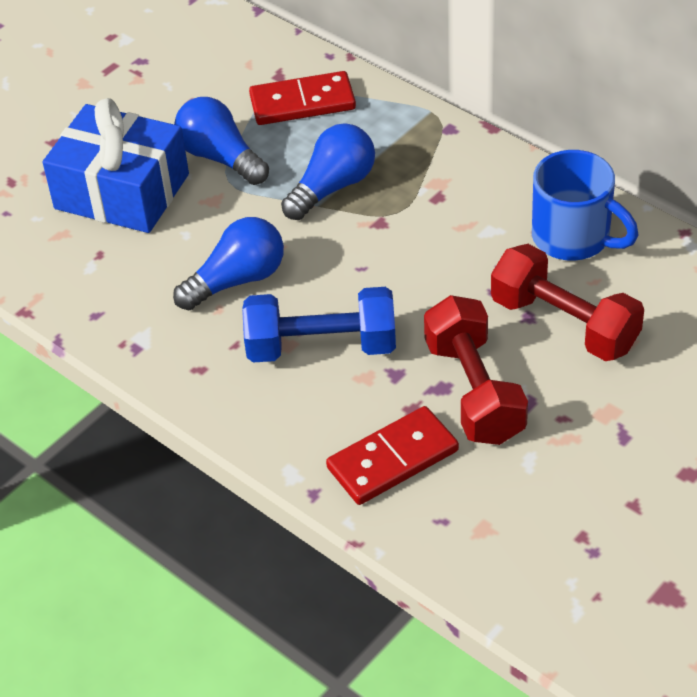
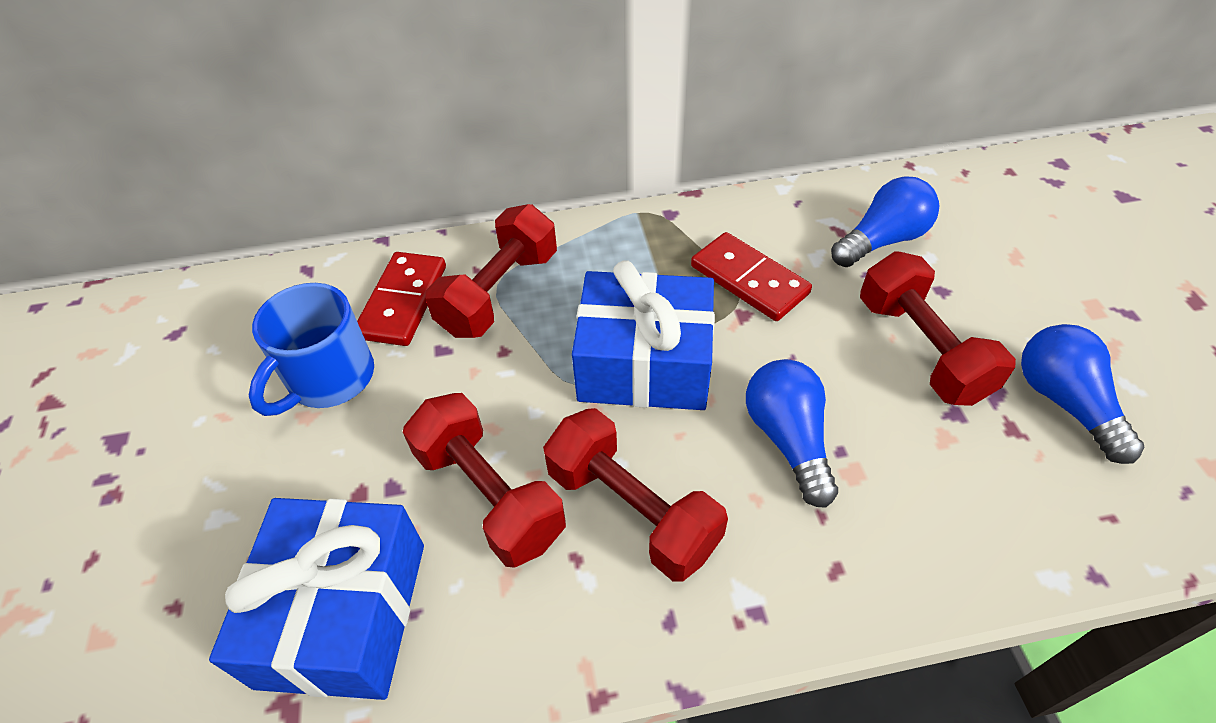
blue dumbbell: [242,287,396,363] = 1 -> none = 0
blue gift: [42,98,189,233] = 1 -> [209,498,424,700] [572,260,715,410] = 2
red dumbbell: [424,295,528,445] [491,244,644,361] = 2 -> [403,393,566,568] [425,204,557,338] [543,408,728,582] [860,251,1016,406] = 4

